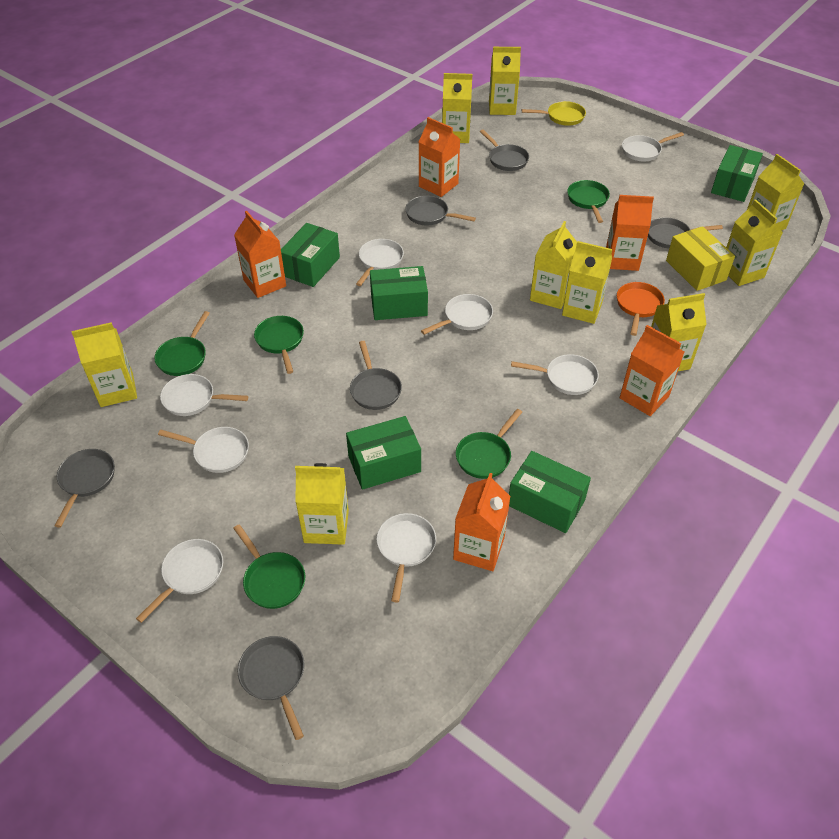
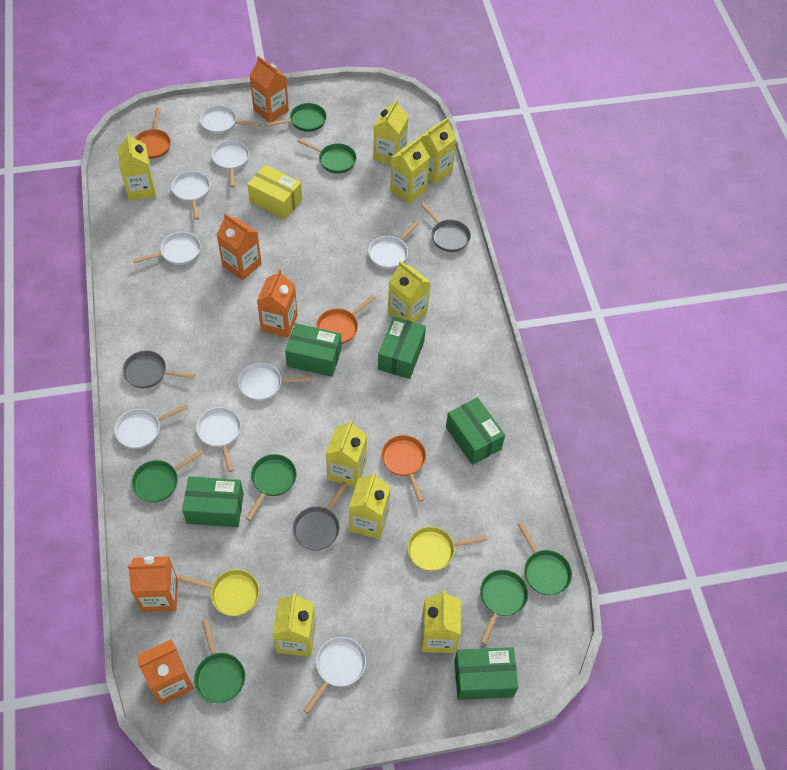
green pan: [154,311,210,376] [233,524,305,609] [254,316,304,374] [456,409,522,479] [567,180,610,223] = 5 -> [131,449,204,502] [194,619,245,703] [246,454,297,521] [265,103,327,132] [297,138,356,174] [480,570,528,645] [517,522,572,595] = 7
grey pan: [54,449,115,528] [238,636,305,740] [350,341,402,410] [405,196,476,225] [480,130,529,171] [648,217,723,248] = 6 -> [122,351,195,388] [293,481,348,550] [421,202,471,252] = 3
orange pan: [617,282,665,336] = 1 -> [135,108,171,159] [316,295,376,344] [381,435,426,502] = 3
white pan: [136,539,223,623] [158,427,249,473] [160,374,248,416] [356,239,404,286] [376,513,436,603] [421,294,493,335] [511,354,599,395] [622,132,684,161] = 8 -> [114,404,188,449] [133,232,201,265] [171,171,210,220] [196,407,241,472] [199,105,261,134] [212,140,249,187] [238,363,312,401] [303,637,366,714] [368,220,420,269] = 9
yellow pan: [522,101,586,126] = 1 -> [178,569,259,616] [408,526,487,571] = 2

